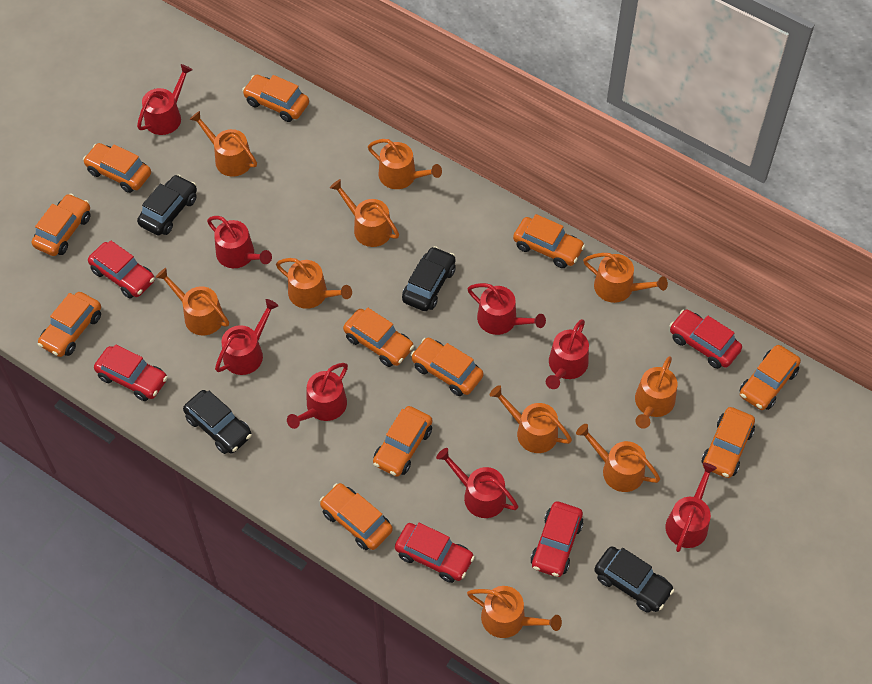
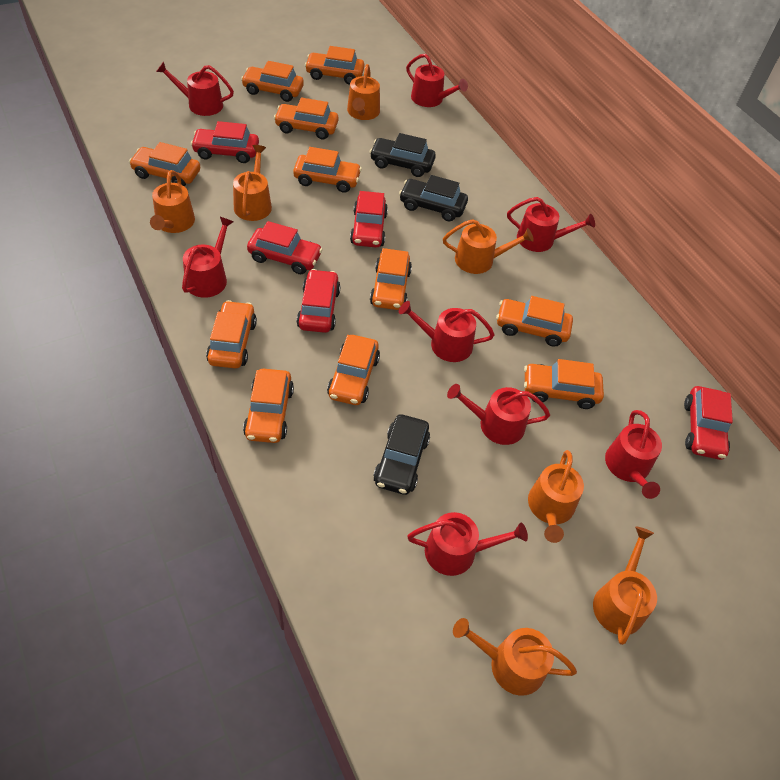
black car: [137,174,197,235] [183,390,252,454] [402,246,456,311] [594,546,674,613] = 4 -> [369,133,436,177] [373,414,430,495] [399,175,468,221] = 3
orange watering can: [156,268,229,336] [189,111,257,177] [276,258,352,309] [330,179,399,247] [368,139,442,189] [467,586,562,638] [490,385,572,453] [576,424,660,492] [583,253,668,303] [635,356,677,429] = 10 -> [150,170,195,233] [233,145,272,221] [347,64,380,120] [443,219,534,274] [453,618,577,696] [528,450,584,543] [593,526,657,645] = 7

